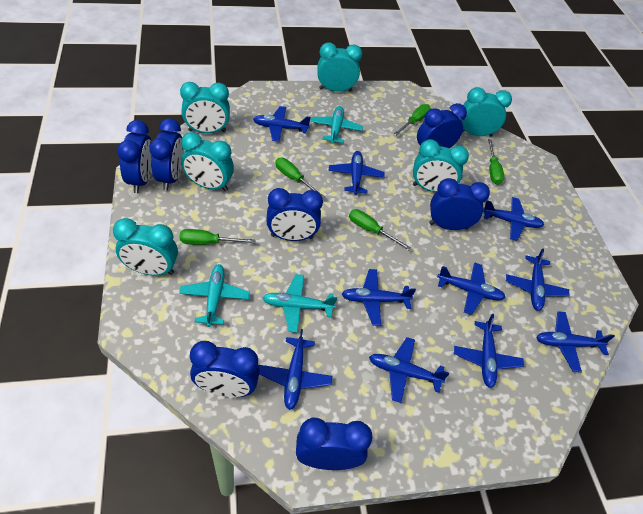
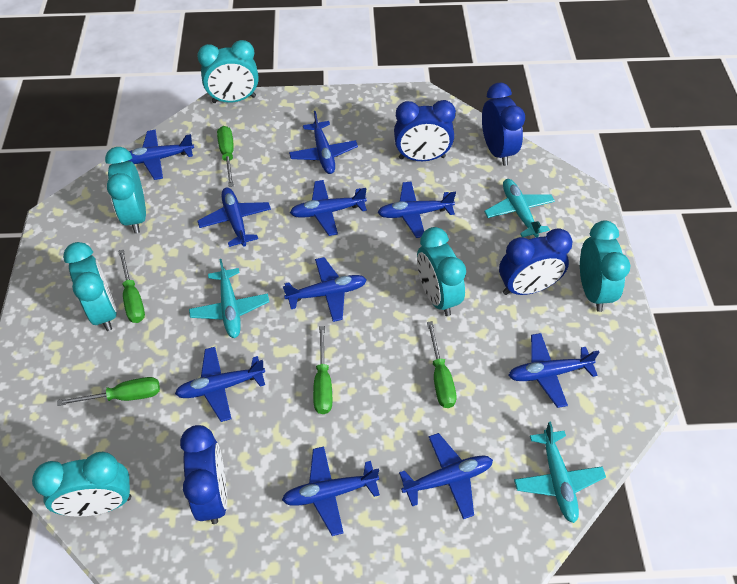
blue clock: [117,120,152,193] [149,118,184,190] [190,341,260,397] [266,188,323,241] [296,418,373,470] [417,103,467,154] [429,178,490,230] = 7 -> [180,425,227,524] [394,100,456,161] [482,83,525,166] [499,229,572,295] = 4

